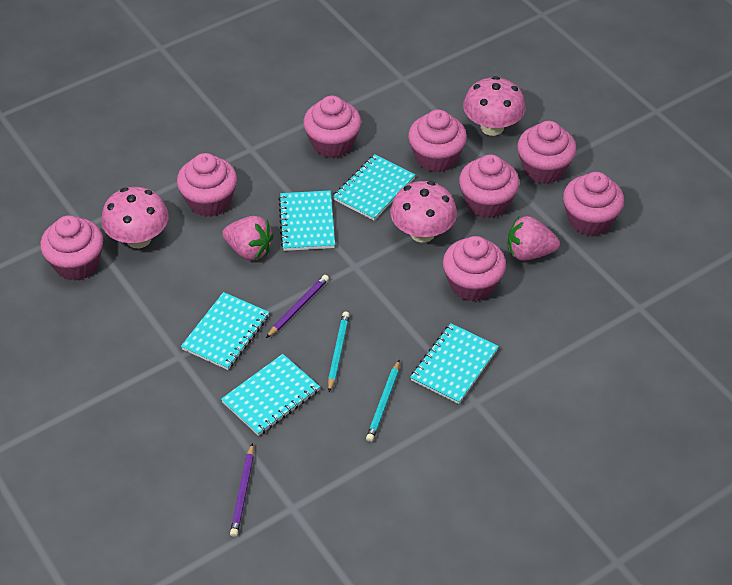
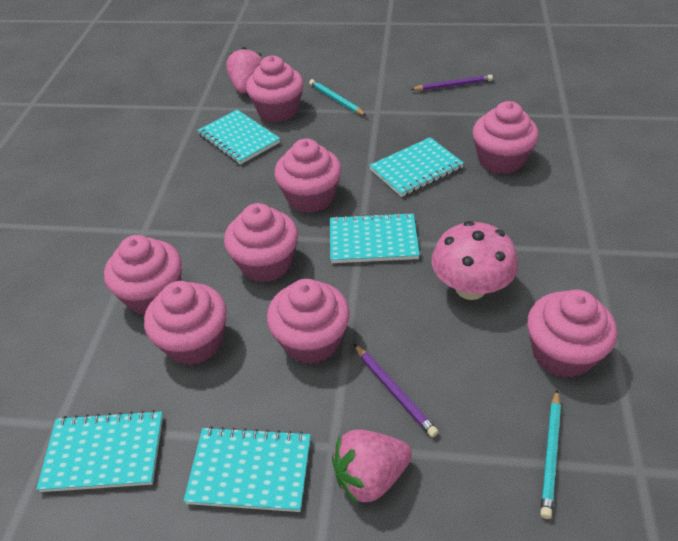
pink mushroom: [101,187,168,248] [390,181,457,243] [463,76,526,136] = 3 -> [432,221,518,300] = 1

